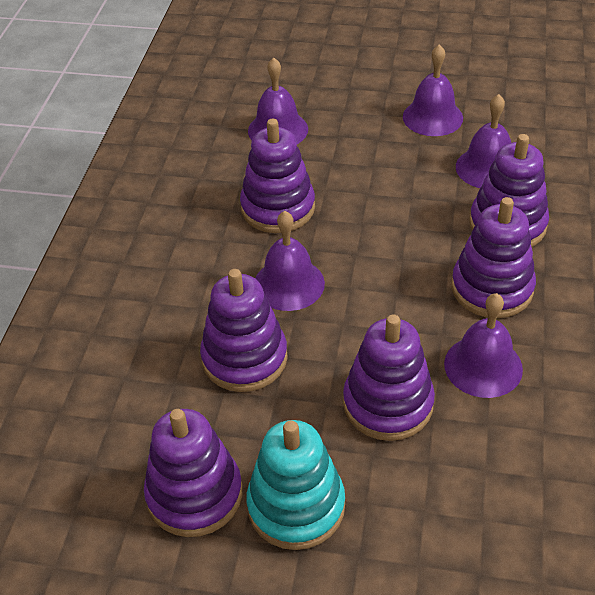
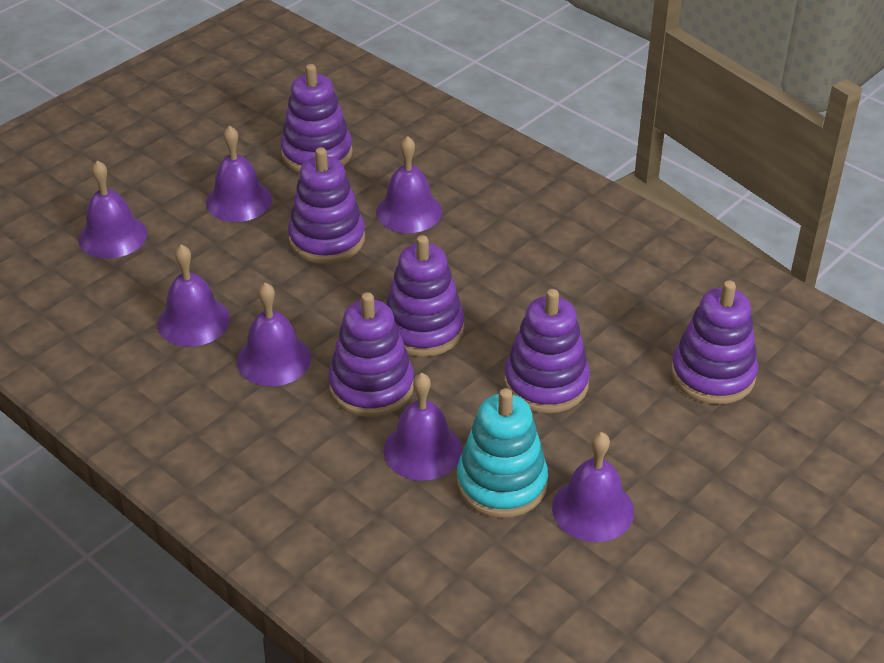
purple bell: [248,57,308,144] [255,211,325,311] [403,44,463,136] [444,293,523,398] [456,94,511,188] = 5 -> [79,160,147,259] [157,244,230,347] [206,126,272,222] [237,282,311,386] [376,136,442,233] [383,373,462,481] [552,432,634,542] = 7

